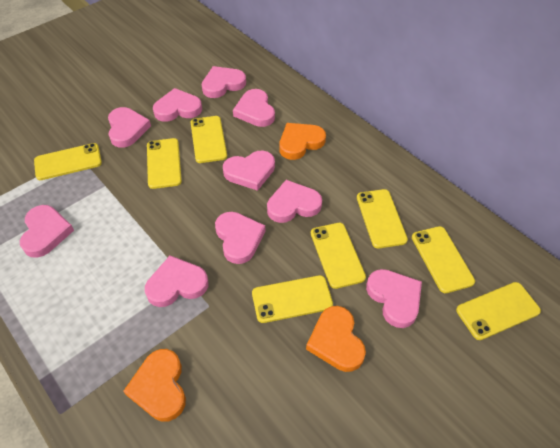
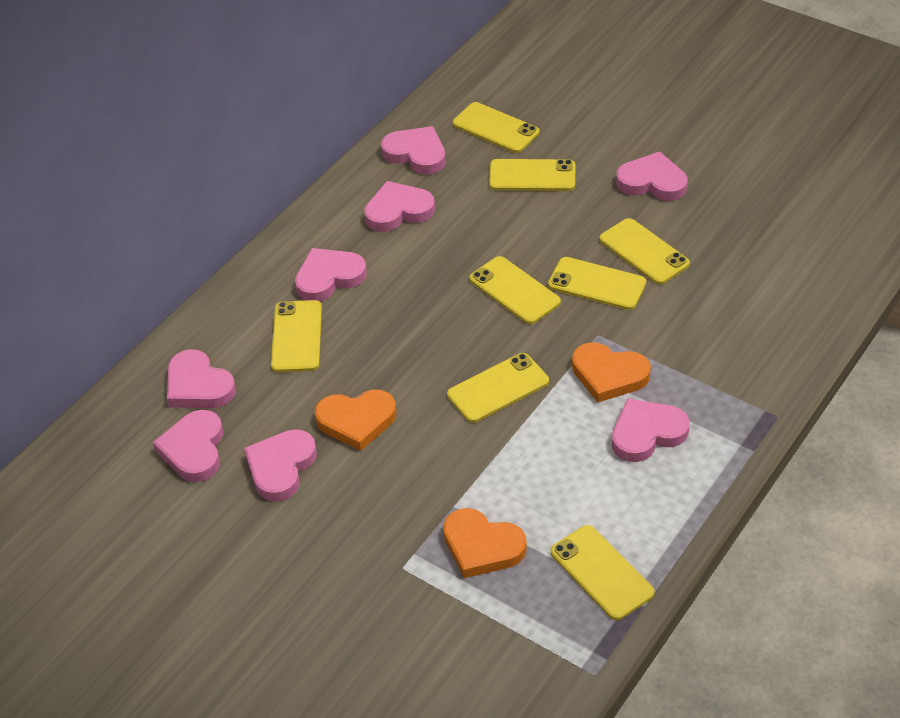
pink heart: [20,205,74,258] [108,107,151,148] [145,255,209,307] [153,88,202,122] [202,66,246,98] [215,212,265,264] [223,150,275,191] [233,89,275,127] [267,180,322,223] [366,269,422,328] = 10 -> [153,410,223,482] [167,349,236,408] [244,429,317,502] [295,248,367,301] [364,181,435,232] [381,126,446,174] [612,398,690,462] [616,151,688,201] = 8

